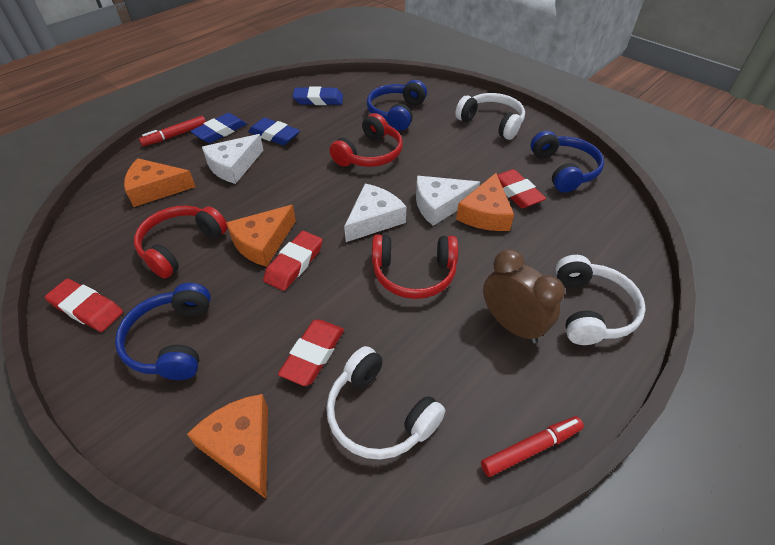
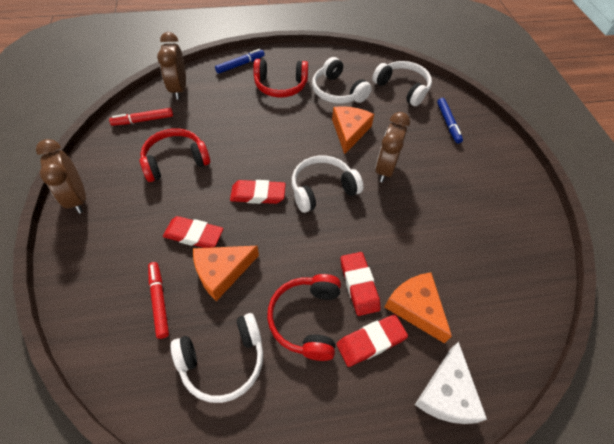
blue eraser: [190,113,247,143] [248,118,300,145] [292,86,343,105] = 3 -> none = 0
blue headphones: [115,283,211,380] [367,80,427,131] [530,131,604,193] = 3 -> none = 0
blue marker: none = 0 -> [215,49,265,74] [437,98,463,144] = 2
brown clock: [483,249,565,343] = 1 -> [36,139,86,214] [157,32,186,99] [375,112,410,183] = 3
orange cheese: [124,158,196,207] [187,394,268,499] [226,205,296,267] [456,173,514,231] = 4 -> [193,246,259,301] [332,106,374,154] [384,273,452,343] = 3
white cheese: [202,134,263,184] [344,183,406,242] [416,176,480,226] = 3 -> [415,342,487,424] = 1
white headphones: [326,346,445,460] [455,93,525,140] [556,255,646,345] = 3 -> [170,313,263,403] [292,156,363,213] [312,57,372,104] [372,61,432,106] = 4

